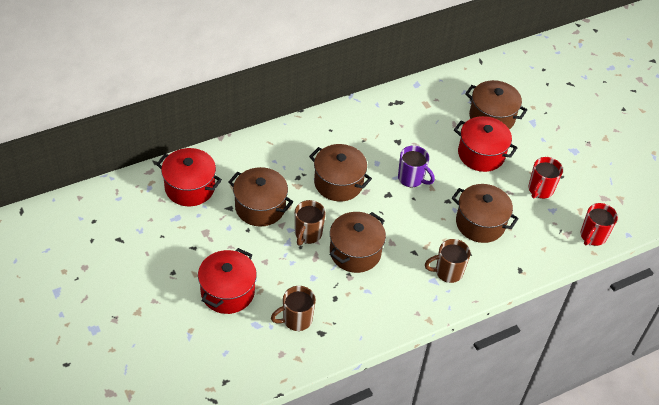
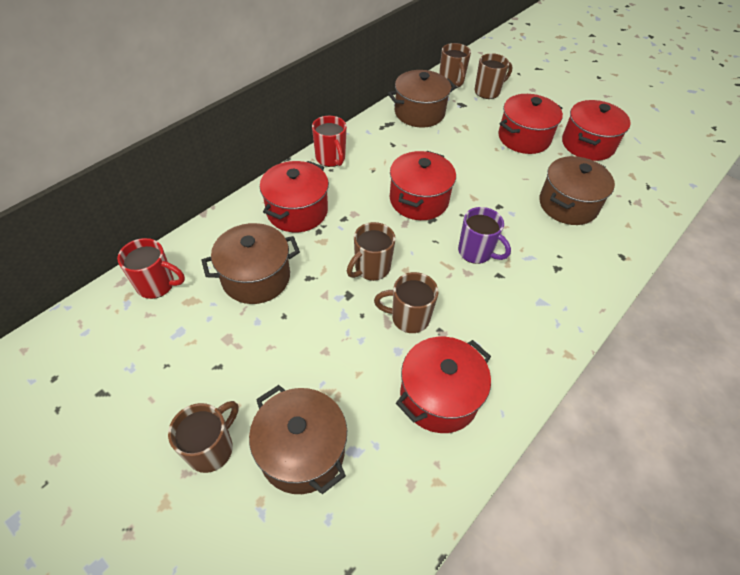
brown mug: [271,286,316,331] [295,200,326,246] [425,239,471,283] = 3 -> [168,401,238,473] [347,222,396,281] [374,272,439,333] [439,43,471,88] [474,53,512,99] = 5
brown pot: [228,167,293,227] [309,144,372,201] [329,212,386,273] [452,184,519,243] [465,80,527,129] = 5 -> [201,223,300,304] [249,385,347,494] [388,70,457,128] [539,156,615,225] = 4
red pot: [156,148,222,206] [198,248,257,314] [454,116,518,172] = 3 -> [260,161,329,232] [390,151,456,220] [396,337,491,433] [498,94,563,154] [562,100,631,161] = 5

